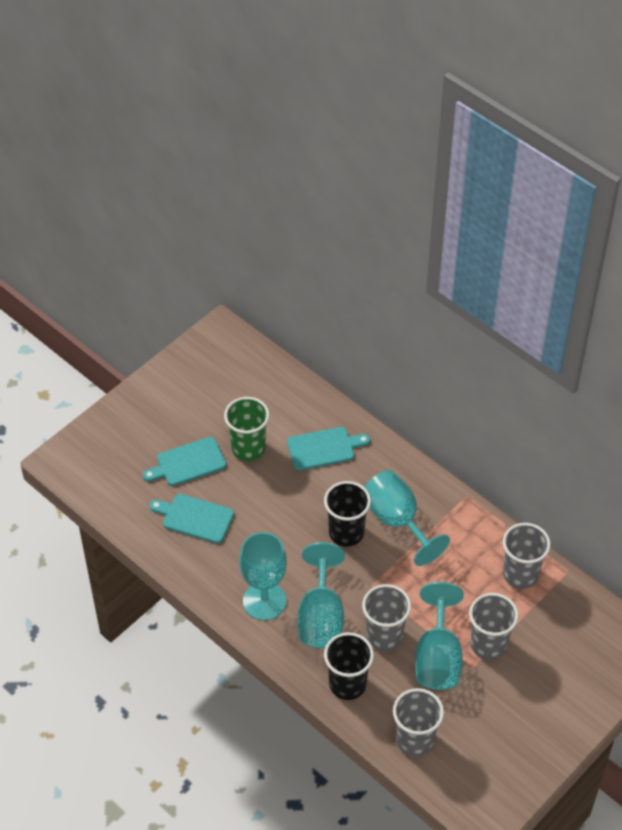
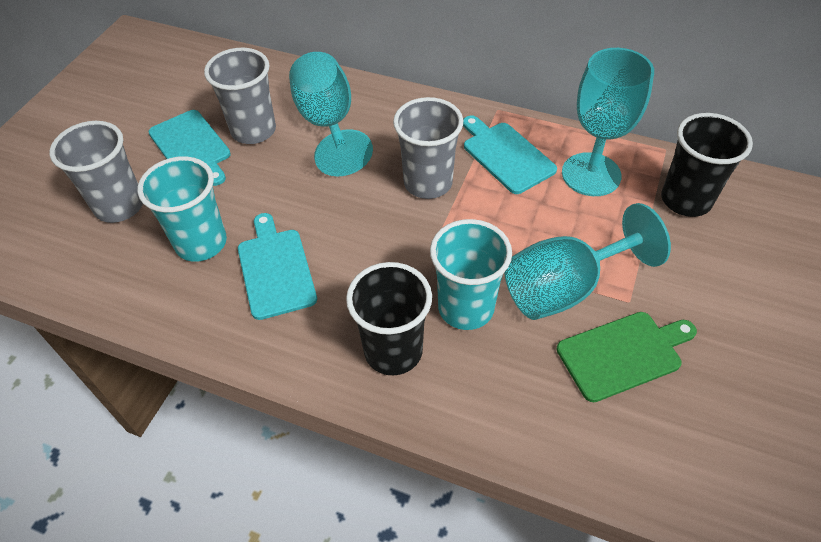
green cup: [224,397,269,461] = 1 -> none = 0
green cutting board: none = 0 -> [557,312,697,402] = 1
grey cup: [362,584,411,651] [393,688,444,757] [469,593,519,660] [503,523,551,589] = 4 -> [49,121,143,223] [204,48,276,144] [393,97,464,199] = 3
turquoise cup: none = 0 -> [138,156,227,262] [430,219,512,330] = 2
turquoise goblet: [239,532,287,620] [297,542,345,648] [364,470,450,566] [415,582,464,690] = 4 -> [289,52,373,176] [504,203,671,320] [562,48,654,196] = 3

